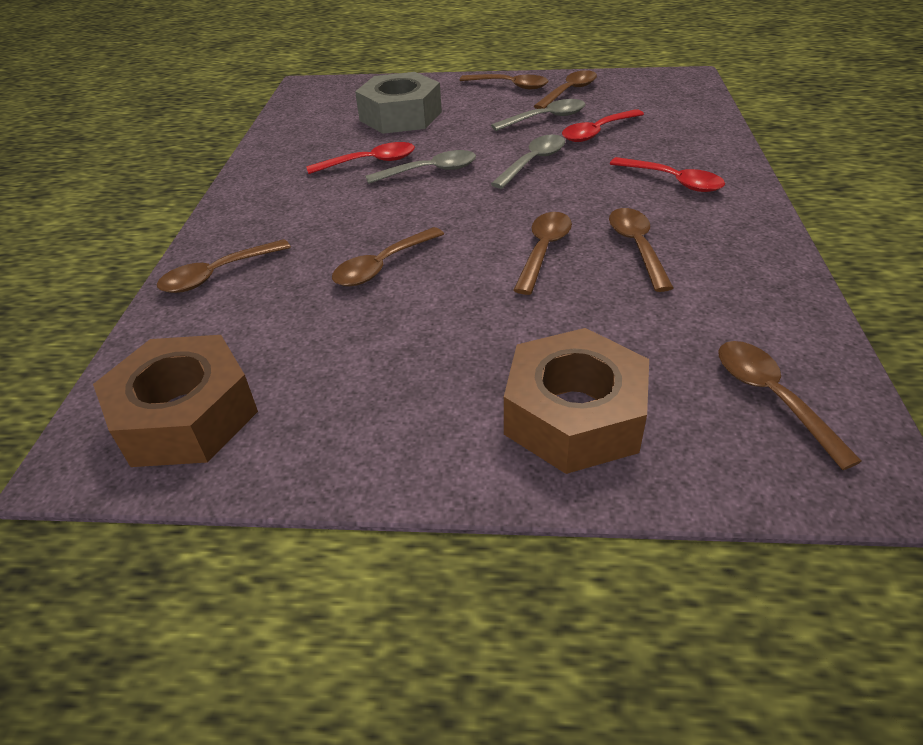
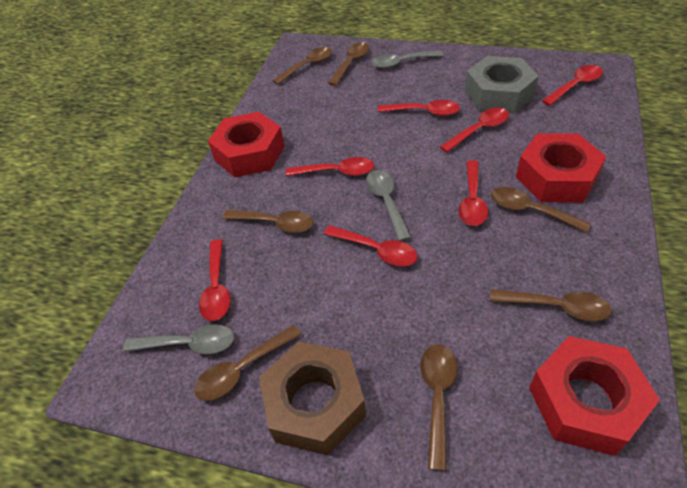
brown nut: [93,335,258,467] [504,328,649,474] = 2 -> [259,341,366,455] = 1
red nut: none = 0 -> [208,112,285,177] [516,133,606,203] [529,336,660,456] = 3
red spoon: [306,142,415,174] [562,109,644,142] [610,157,725,192] = 3 -> [199,239,231,321] [286,157,374,176] [324,225,418,266] [378,100,460,116] [440,107,509,153] [458,160,488,226] [542,65,603,106] = 7

